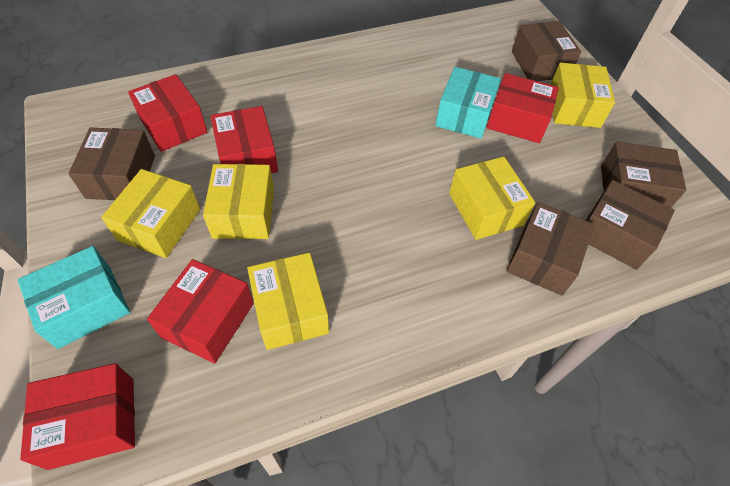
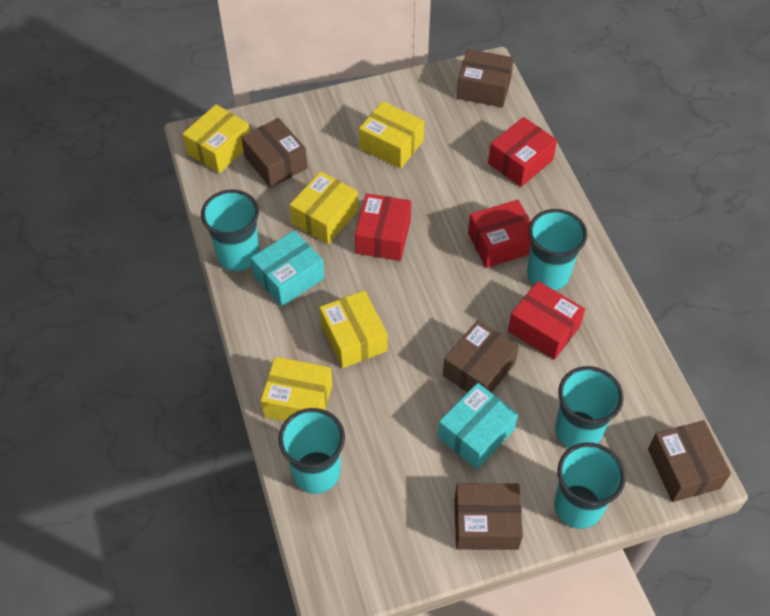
red box: [20,363,135,470] [128,74,207,152] [147,259,254,364] [211,106,278,173] [487,73,559,143] = 5 -> [355,193,411,261] [468,200,531,268] [488,117,557,187] [508,281,585,360] = 4
turquoise cup: none = 0 -> [201,190,259,271] [278,408,345,494] [527,209,587,290] [554,443,626,529] [555,366,624,448] = 5

